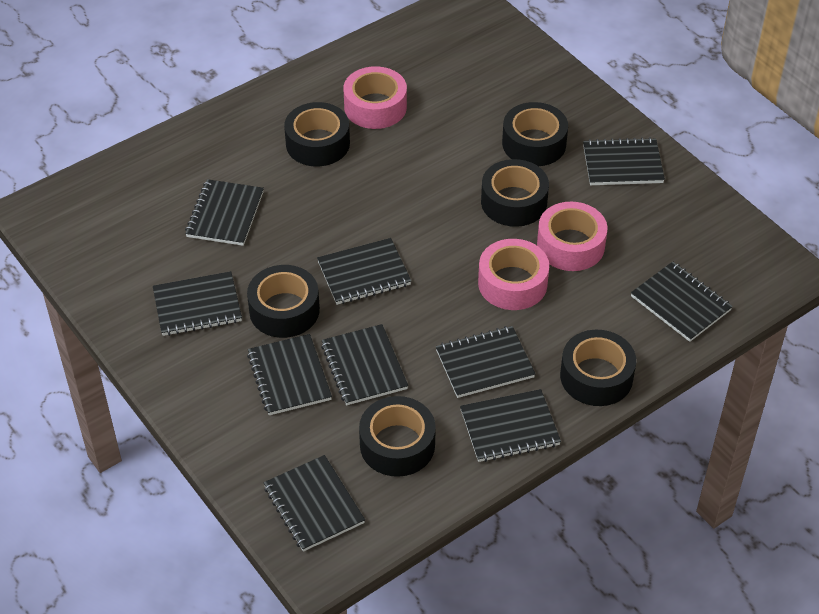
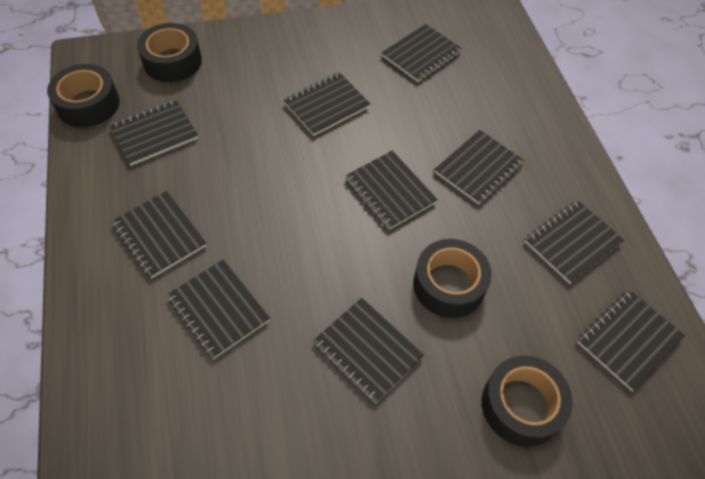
black tape: [247,265,320,338] [284,102,350,166] [359,396,436,477] [481,159,549,227] [502,102,568,166] [560,330,636,406] = 6 -> [47,64,120,127] [137,23,202,82] [413,239,492,318] [482,356,573,447] = 4
pink tape: [343,66,407,129] [478,239,549,310] [537,202,607,271] = 3 -> none = 0

